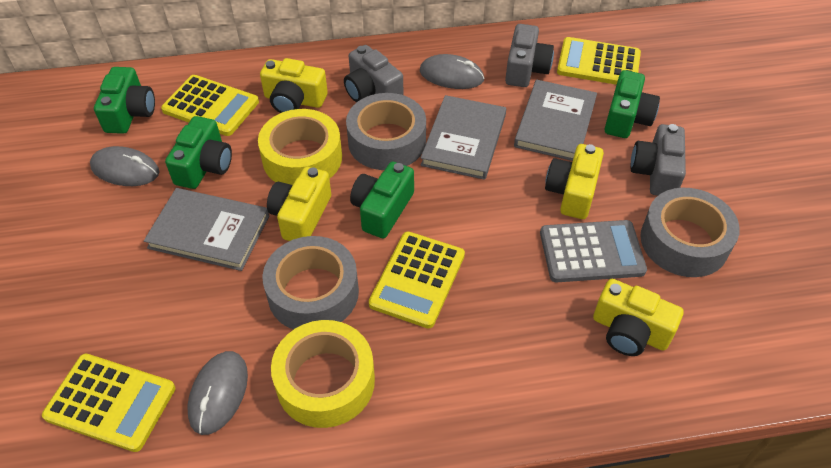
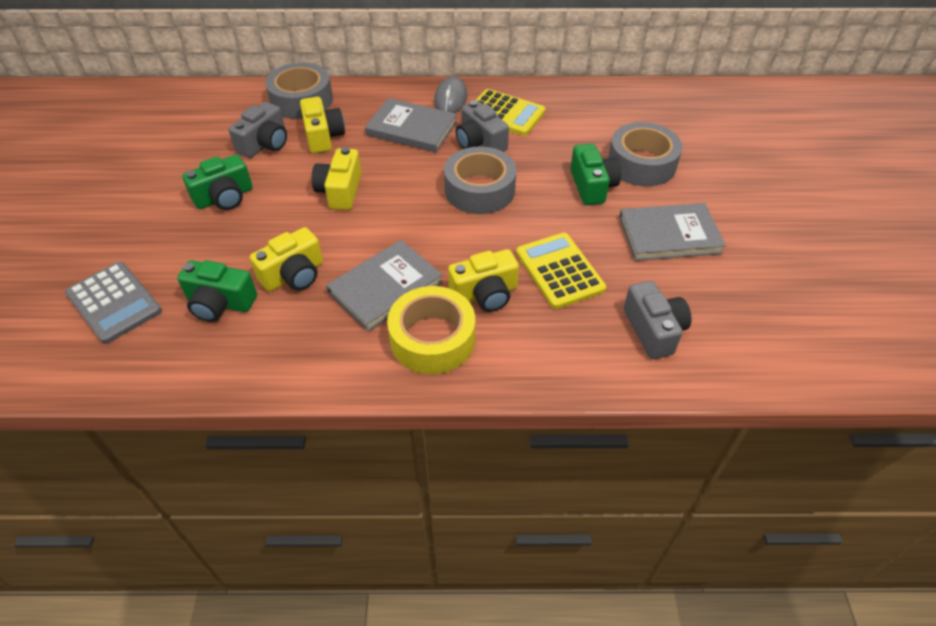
green camera: [94,67,155,134] [165,116,232,189] [350,162,414,238] [605,70,660,138] = 4 -> [177,260,257,322] [182,155,253,210] [570,144,621,205] = 3
grey mouse: [90,146,159,186] [188,351,248,435] [420,54,484,89] = 3 -> [434,76,468,113] = 1
yellow calculator: [42,354,175,452] [161,75,259,136] [369,232,465,329] [557,37,641,85] = 4 -> [475,89,546,136] [516,233,606,309] = 2
yellow tape: [258,109,342,185] [271,320,375,428] = 2 -> [387,286,475,374] = 1

